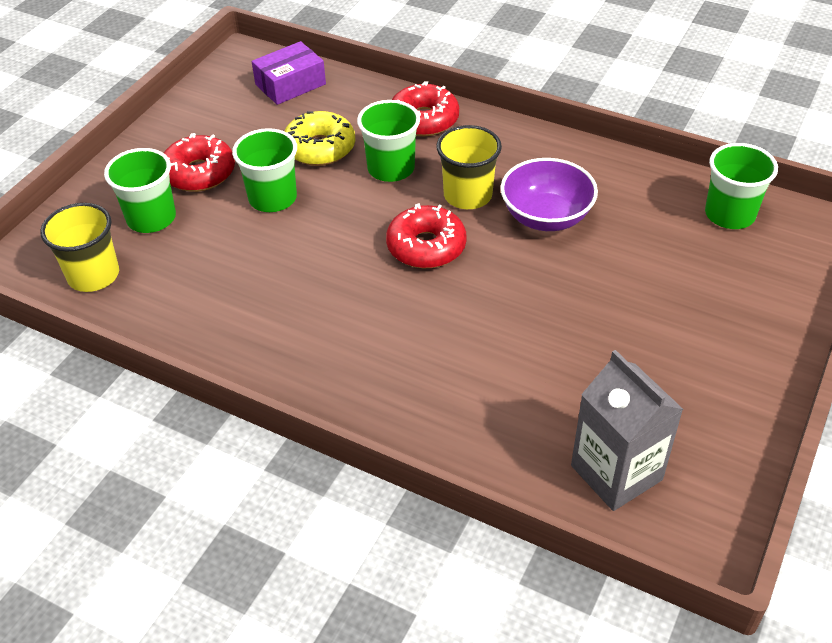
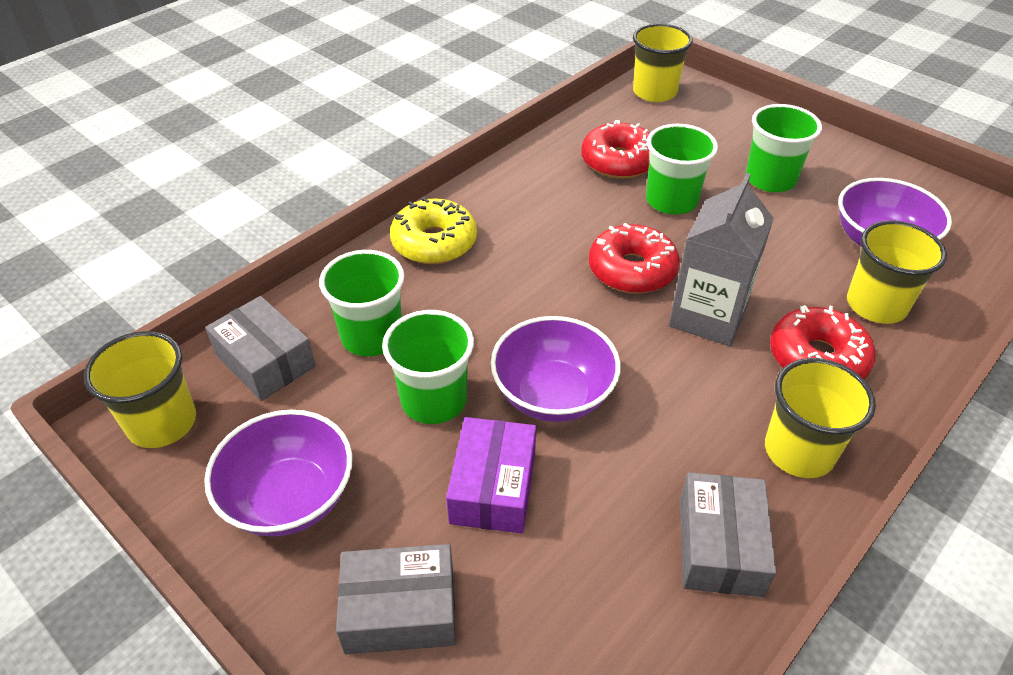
grey box: none = 0 -> [205,296,316,401] [336,544,456,654] [680,472,776,597] = 3
purple bowl: [501,158,598,231] = 1 -> [204,410,352,537] [491,316,621,422] [838,178,952,247] = 3
yellow cup: [40,203,119,292] [436,125,502,209] = 2 -> [84,331,196,448] [633,24,693,102] [765,358,876,478] [847,221,947,324] = 4

